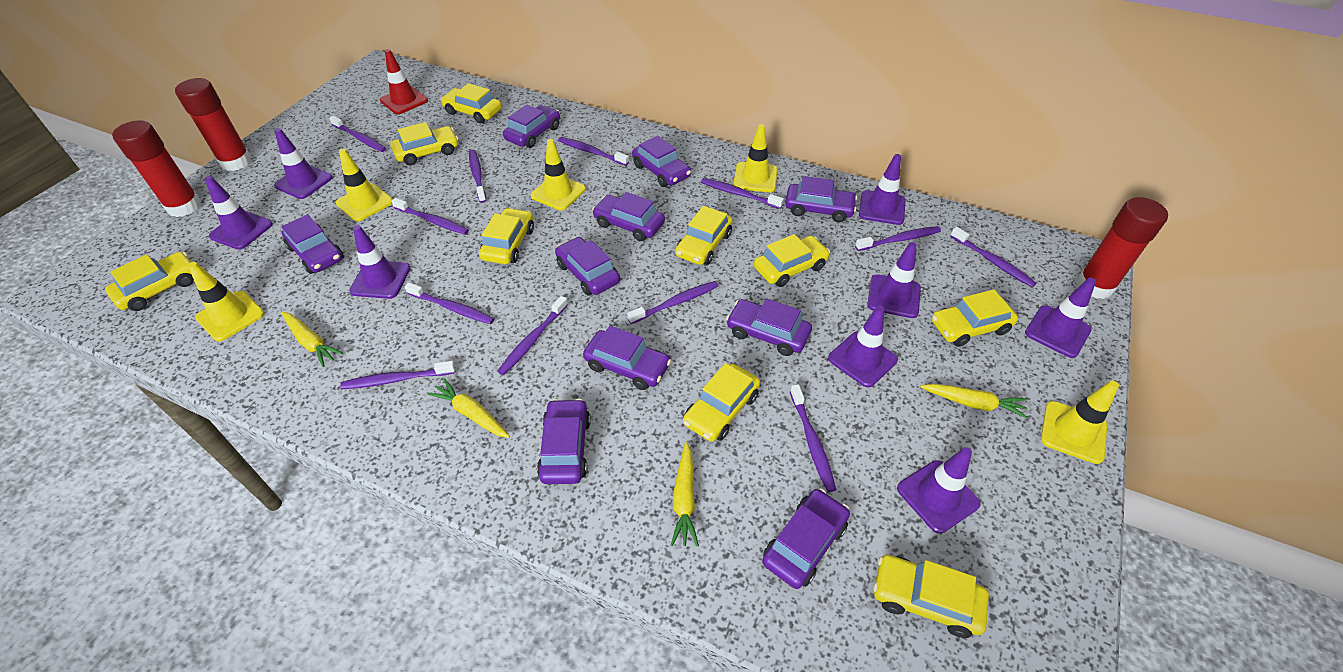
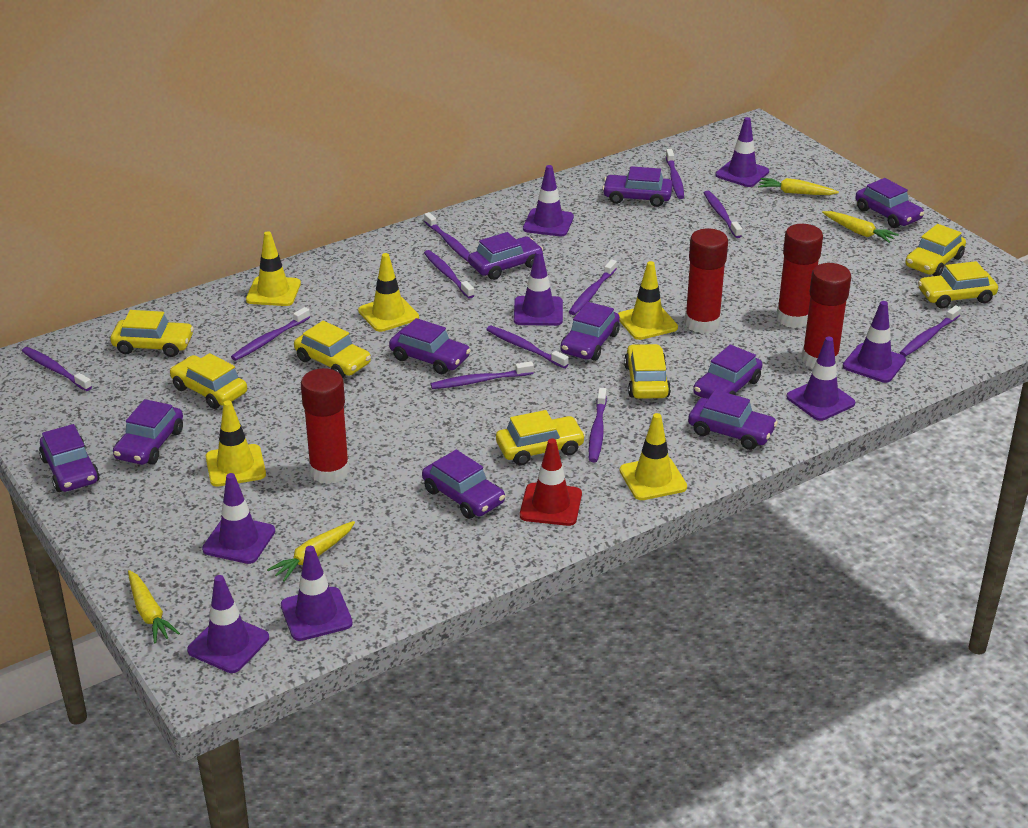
purple toothbrush: [329,116,386,152] [340,361,455,389] [391,198,469,235] [404,282,495,324] [469,150,486,203] [498,296,568,375] [558,137,629,166] [627,281,718,324] [701,178,784,209] [790,384,836,492] [855,226,941,251] [950,227,1037,288] = 12 -> [22,347,92,391] [231,307,310,361] [424,212,470,262] [424,250,475,298] [431,361,534,389] [486,326,569,368] [569,259,617,315] [589,388,607,462] [666,149,684,199] [704,191,742,238] [900,305,961,357] = 11
red glue stick: [112,120,202,217] [175,78,252,171] [1077,197,1168,299] = 3 -> [301,368,350,484] [685,228,728,333] [776,224,823,328] [802,263,851,369] = 4
yellow car: [105,252,194,311] [391,122,458,165] [441,83,502,123] [479,208,534,264] [675,206,733,265] [683,363,760,442] [754,234,830,287] [873,555,989,638] [932,289,1018,347] = 9 -> [110,310,194,357] [170,353,247,409] [294,321,371,378] [496,410,586,465] [624,344,671,399] [905,224,966,276] [918,261,998,309] = 7

